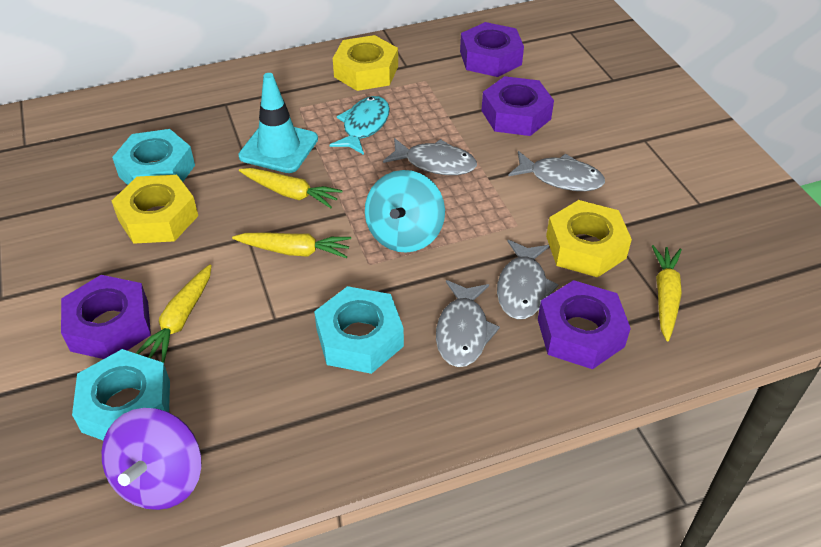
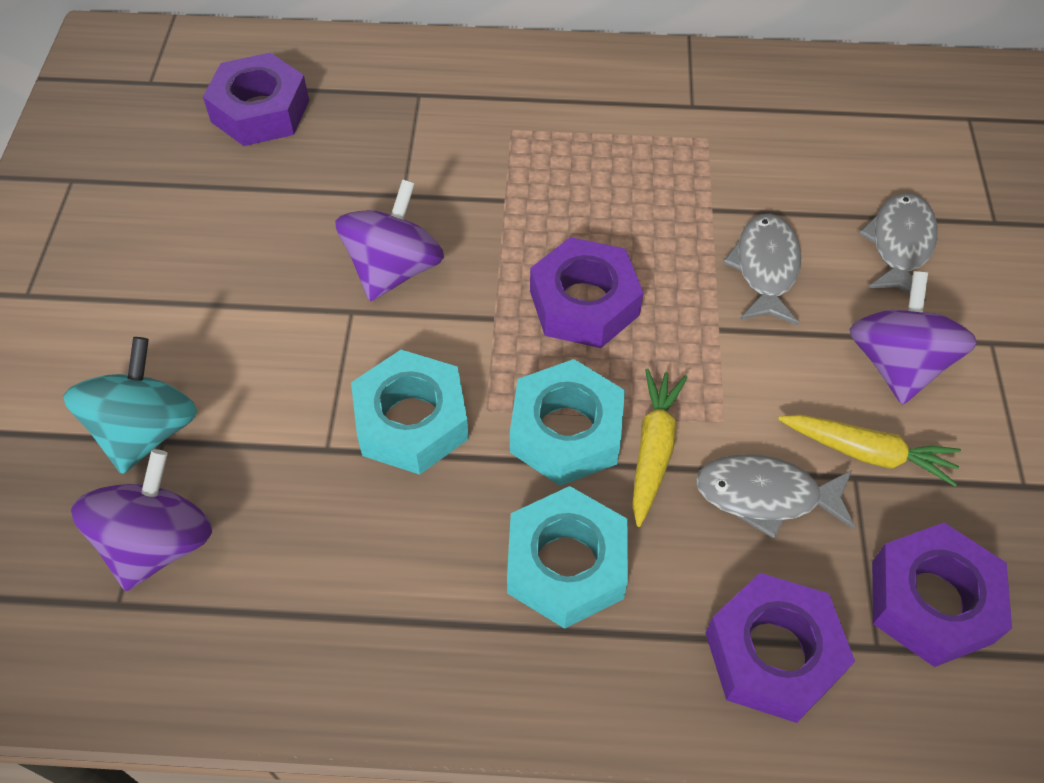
grey fish: [383,138,477,175] [436,280,500,367] [497,240,559,319] [508,151,605,191] = 4 -> [696,454,855,539] [723,213,801,325] [858,193,938,301] = 3
purple spinning top: [102,408,201,510] = 1 -> [71,449,212,591] [335,179,444,301] [849,271,977,404] = 3
turquoise fish: [330,96,390,155] = 1 -> none = 0
turquoise traffic cone: [239,73,318,173] = 1 -> none = 0
yellow carrot: [136,264,212,363] [232,232,351,258] [239,168,343,208] [652,245,682,341] = 4 -> [632,369,688,527] [778,414,961,487] = 2
yellow nut: [112,175,198,244] [333,35,398,91] [546,200,632,277] = 3 -> none = 0

